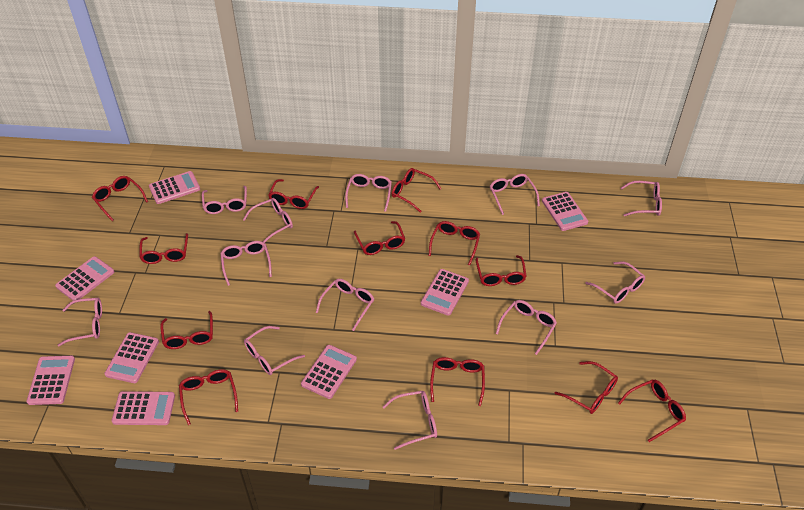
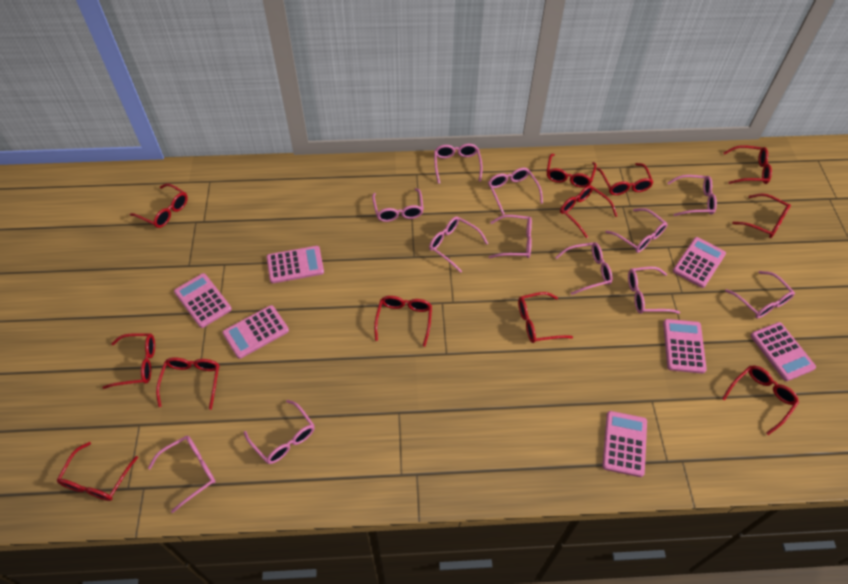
pink calculator: [26,356,75,405] [55,256,114,301] [104,332,159,383] [112,391,175,425] [149,171,200,204] [301,345,357,399] [421,269,469,316] [542,192,588,231] = 8 -> [174,273,232,328] [222,305,289,359] [267,246,324,283] [602,411,647,477] [663,319,707,374] [673,237,726,288] [750,322,816,381] = 7

